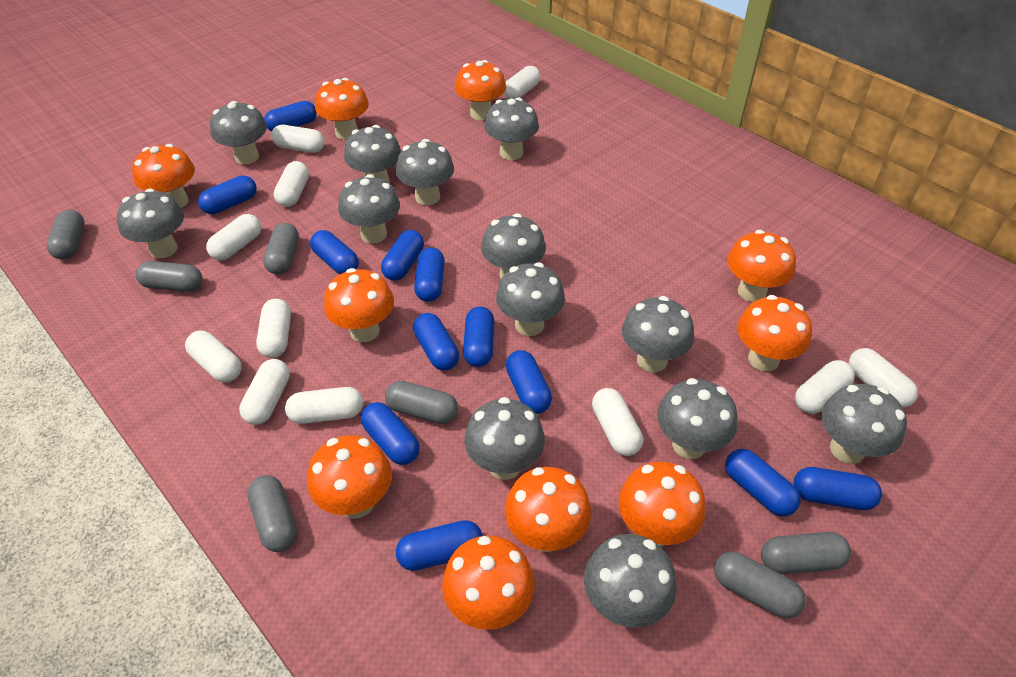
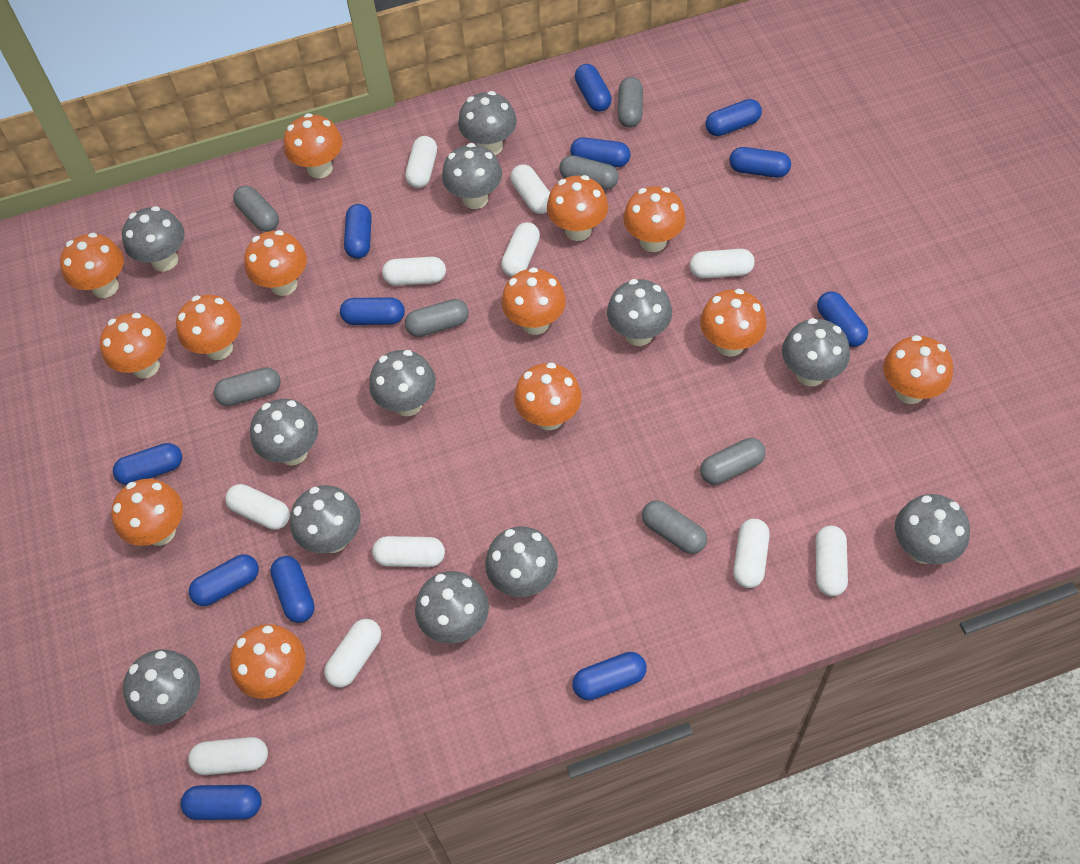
grey mushroom: [117,188,184,258] [210,101,267,164] [338,174,400,243] [344,125,401,183] [396,139,454,205] [464,397,545,480] [481,213,546,279] [484,98,539,160] [496,262,565,336] [584,534,677,628] [622,296,694,372] [657,378,738,459] [822,384,907,464] = 13 -> [122,206,185,271] [123,649,200,725] [250,399,318,466] [290,485,361,553] [369,350,436,416] [415,571,489,644] [442,143,502,209] [458,91,517,155] [485,526,558,597] [607,279,672,346] [782,318,850,387] [895,494,970,564] = 12
orange mushroom: [132,144,195,208] [307,435,392,519] [315,78,369,140] [324,268,394,342] [442,536,535,630] [455,60,506,120] [505,467,591,552] [619,462,705,546] [728,230,796,302] [737,295,812,371] = 10 -> [60,233,124,298] [100,313,166,378] [111,479,183,546] [176,295,241,360] [230,624,305,699] [244,230,307,296] [284,113,343,179] [501,267,566,335] [514,363,582,430] [547,175,608,241] [623,186,686,252] [700,289,767,357] [883,335,953,404] = 13

